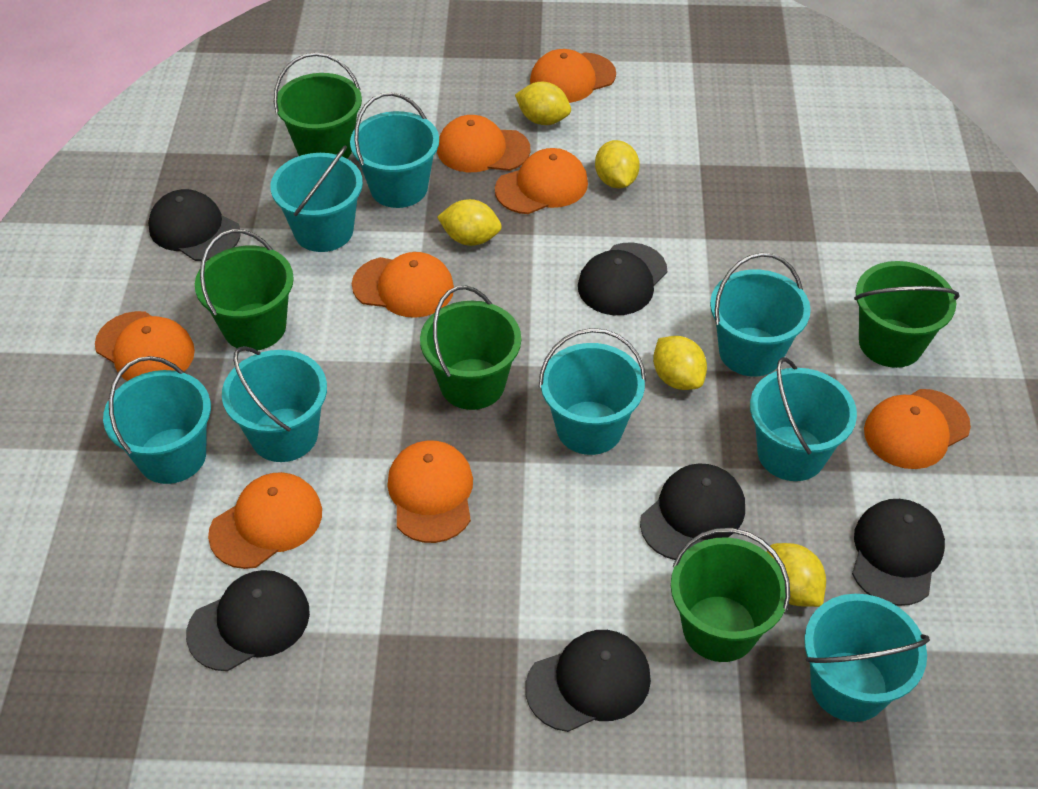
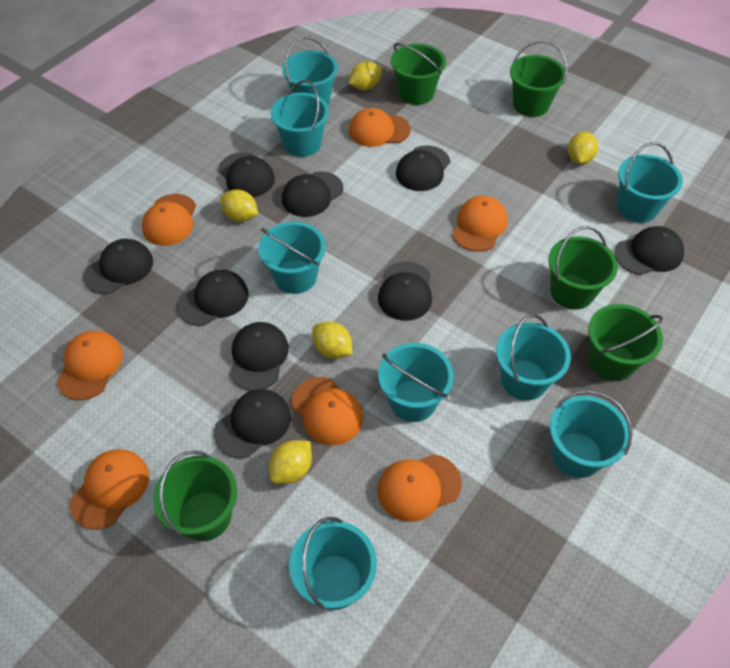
black cap: [148,189,241,261] [186,570,310,671] [525,630,651,732] [578,242,667,315] [640,463,745,560] [852,499,945,606] = 6 -> [83,239,153,294] [177,270,249,326] [214,389,291,459] [218,152,275,197] [230,322,289,391] [282,171,343,217] [378,262,432,321] [396,145,450,191] [614,226,684,275] = 9
orange cap: [95,311,195,381] [208,472,322,569] [352,252,454,318] [387,441,473,543] [437,115,531,172] [495,148,588,214] [530,49,616,103] [864,389,971,469] = 8 -> [57,331,123,400] [70,449,149,530] [142,194,196,246] [292,377,363,445] [349,108,411,147] [378,454,462,522] [452,196,508,252] = 7

